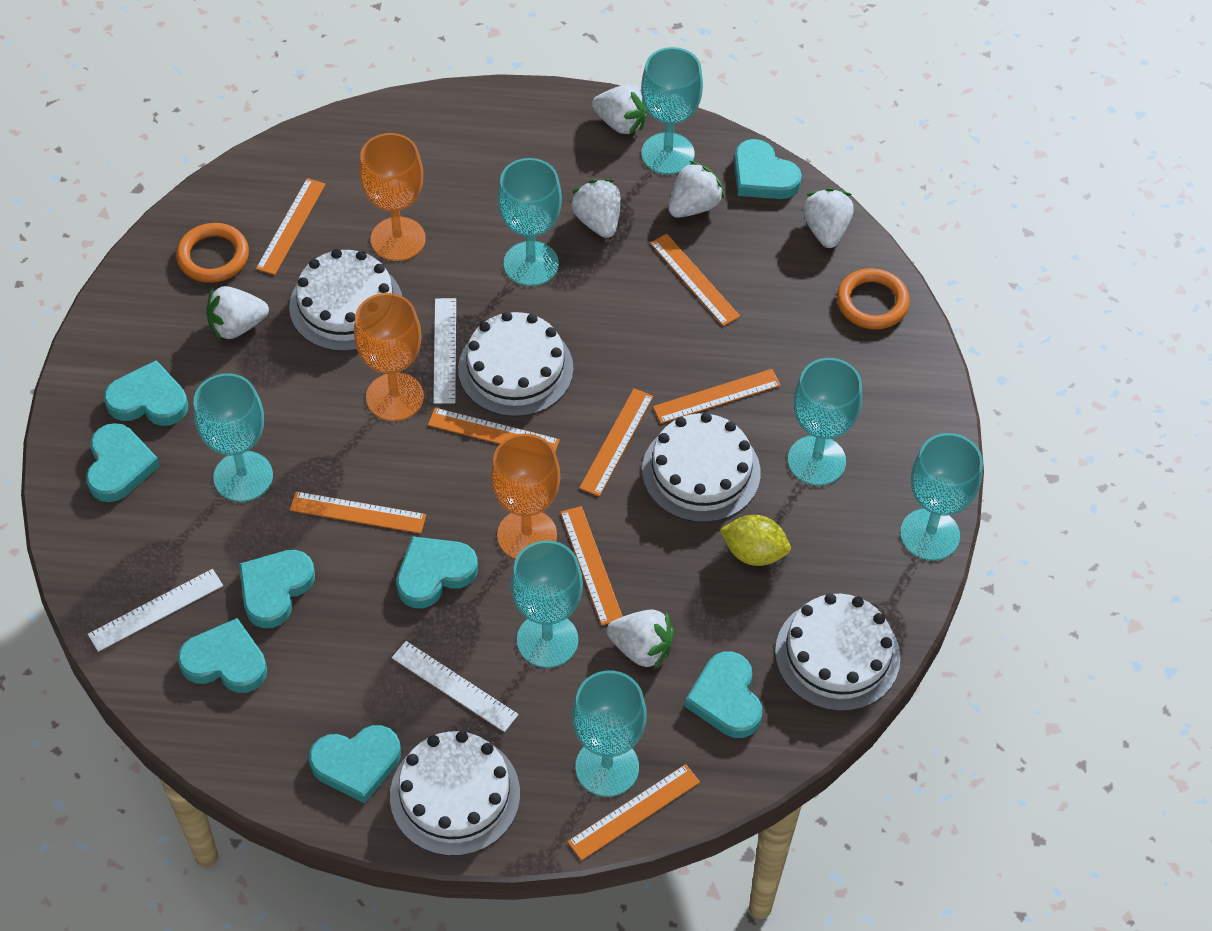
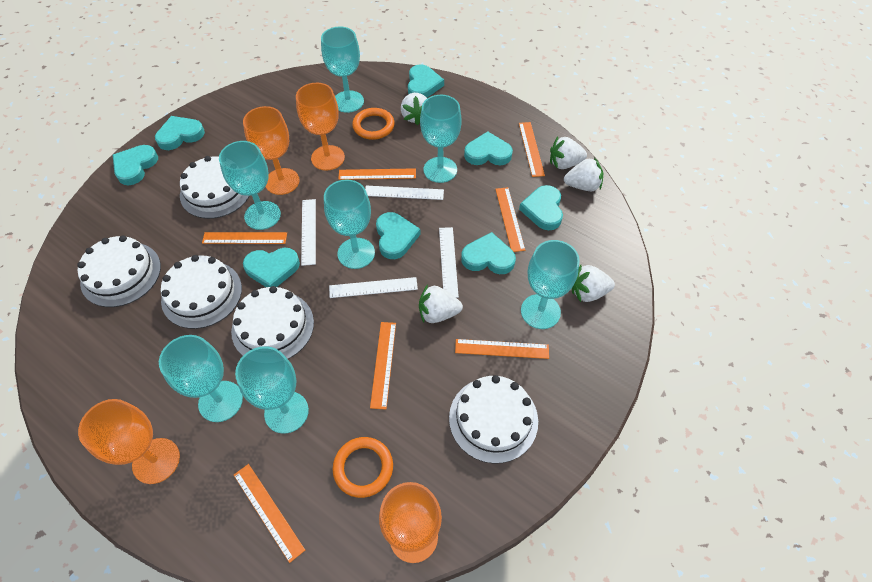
orange goblet: [354,293,424,421] [359,133,426,261] [490,433,560,559] = 3 -> [78,399,180,484] [243,106,300,195] [296,83,345,170] [379,482,442,563] = 4
orange ruler: [256,178,326,275] [290,491,426,534] [428,408,560,452] [560,506,623,625] [567,764,700,861] [579,388,653,496] [650,234,740,326] [653,369,781,424] = 8 -> [202,232,287,244] [234,464,305,563] [338,168,416,180] [370,322,396,409] [455,339,549,359] [495,187,525,252] [519,122,545,177] = 7
white ruler: [88,569,223,652] [392,641,519,732] [433,298,456,404] = 3 -> [301,199,316,266] [329,277,418,298] [365,186,444,200] [439,227,459,298] = 4
white strawberry: [206,286,269,340] [570,179,621,238] [592,84,648,135] [607,610,674,670] [668,161,725,218] [803,188,854,248] = 6 -> [401,93,427,125] [419,285,463,323] [550,137,587,169] [564,157,603,191] [572,265,615,302] = 5
yellow lemon: [720,515,791,566] = 1 -> none = 0

